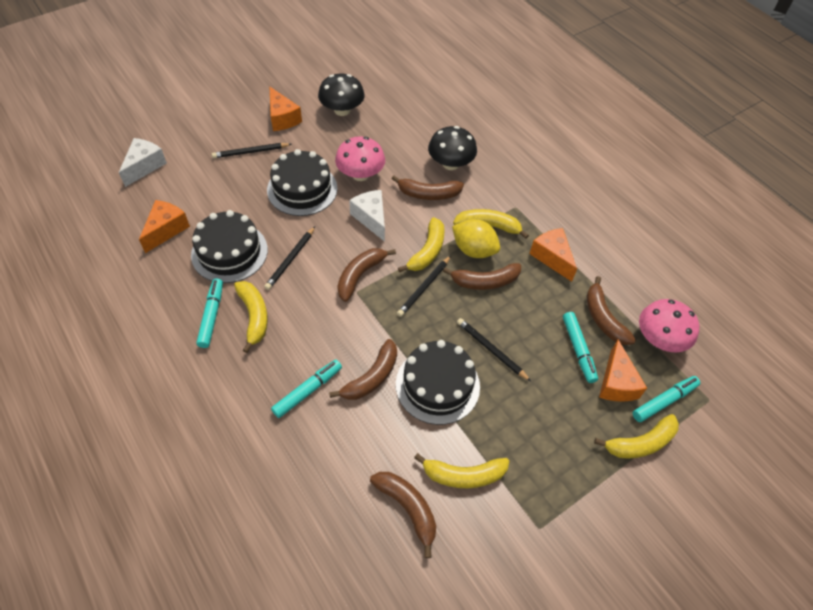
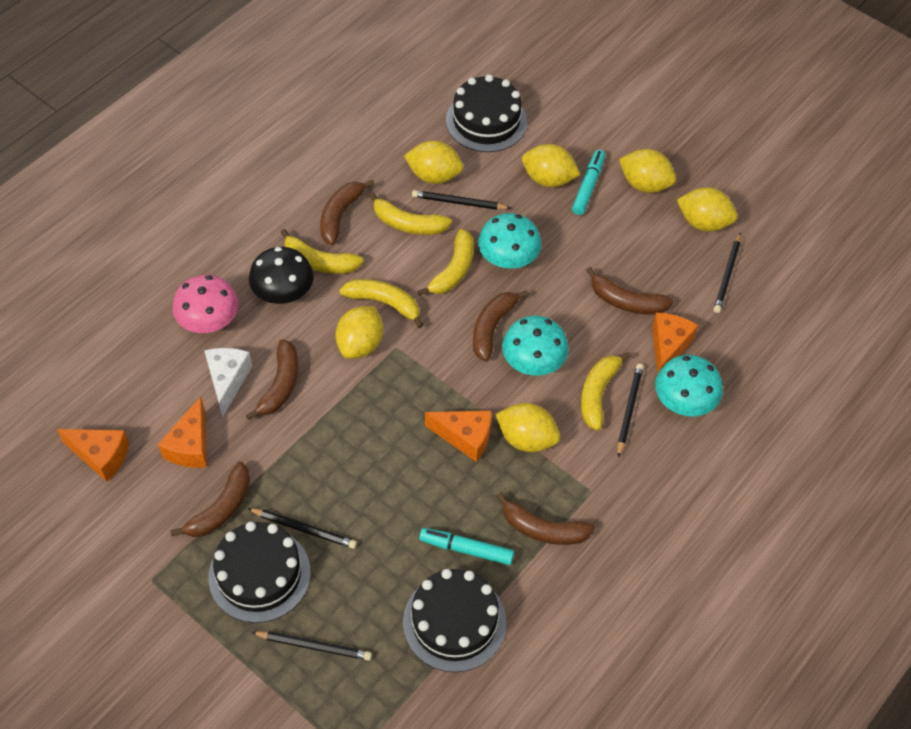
black mushroom: [318,74,365,116] [428,126,477,170] = 2 -> [249,247,314,304] = 1
black pencil: [212,143,291,158] [264,226,315,290] [397,256,451,317] [457,318,531,381] = 4 -> [247,508,357,549] [251,631,372,661] [412,190,510,210] [618,364,644,457] [713,233,741,313] = 5
pink mushroom: [335,136,385,181] [639,299,700,353] = 2 -> [173,275,239,333] = 1
turquoise marker: [196,279,223,348] [271,360,342,418] [563,312,598,383] [633,376,700,422] = 4 -> [419,528,514,565] [572,150,605,215] = 2
turquoise mushroom: none = 0 -> [478,213,541,269] [502,316,569,376] [655,355,723,416] = 3
white cheese: [119,138,167,187] [349,190,385,242] = 2 -> [204,348,252,416] = 1
yellow lemon: [452,219,500,258] = 1 -> [336,306,383,359] [404,141,464,184] [495,403,560,452] [522,144,581,187] [619,149,676,193] [677,187,737,232] = 6

